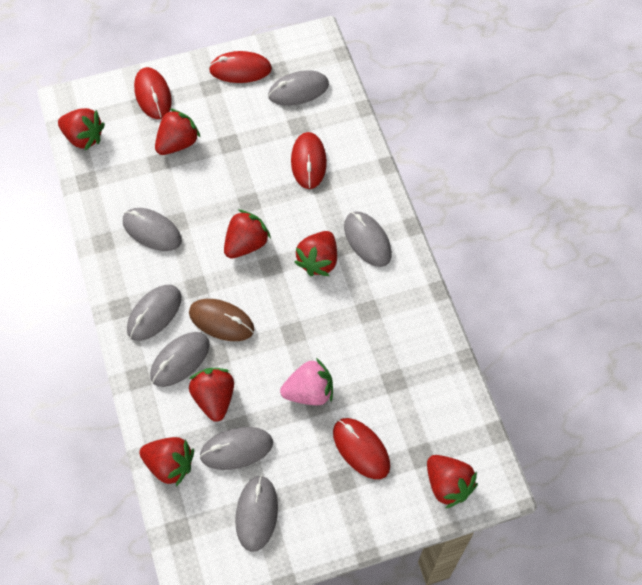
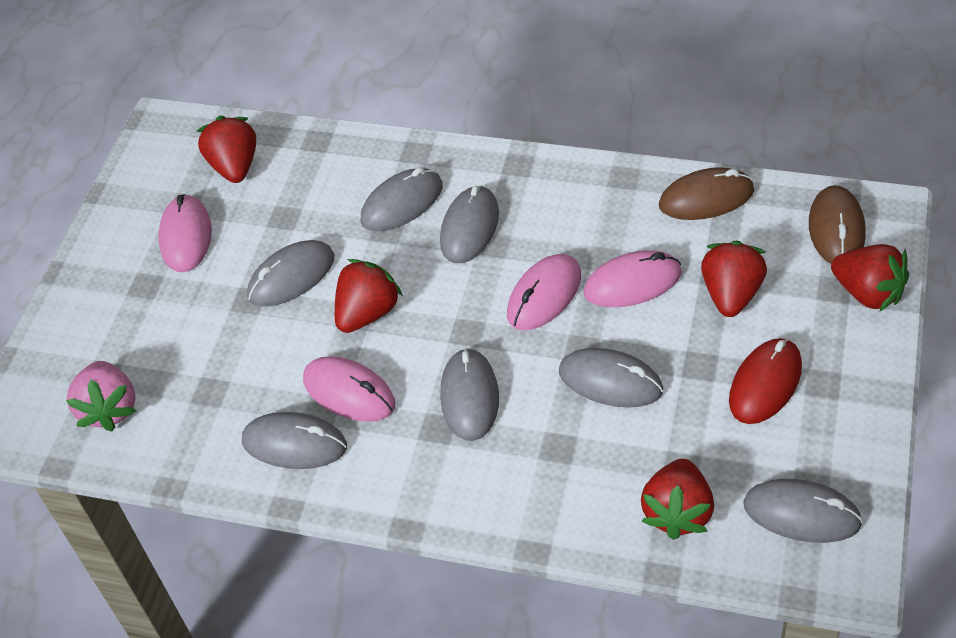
brown mouse: [189,299,254,341] = 1 -> [659,167,754,220] [809,185,866,264] = 2
pink mouse: none = 0 -> [158,194,212,272] [303,356,395,422] [507,254,581,330] [583,251,682,307] = 4
red mouse: [134,67,172,119] [209,51,272,83] [291,132,327,189] [333,418,390,479] = 4 -> [729,338,802,424] = 1
red strawberry: [58,108,105,150] [140,437,194,486] [155,108,201,155] [189,368,234,422] [224,210,271,258] [294,231,337,276] [427,455,478,508] = 7 -> [197,116,256,183] [335,259,403,333] [641,459,714,540] [701,241,767,317] [831,244,909,312] = 5

